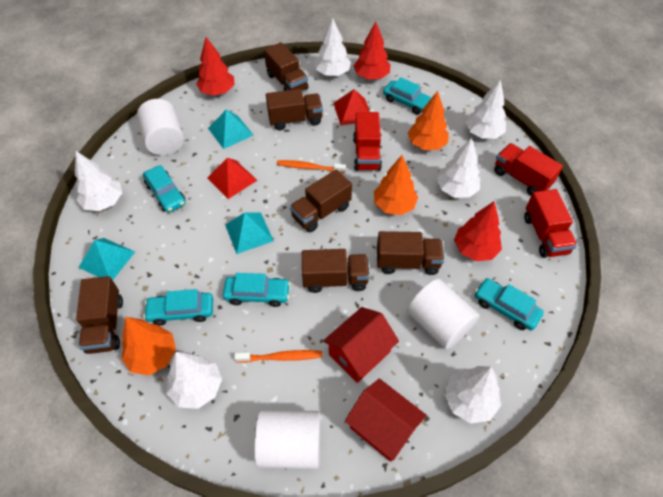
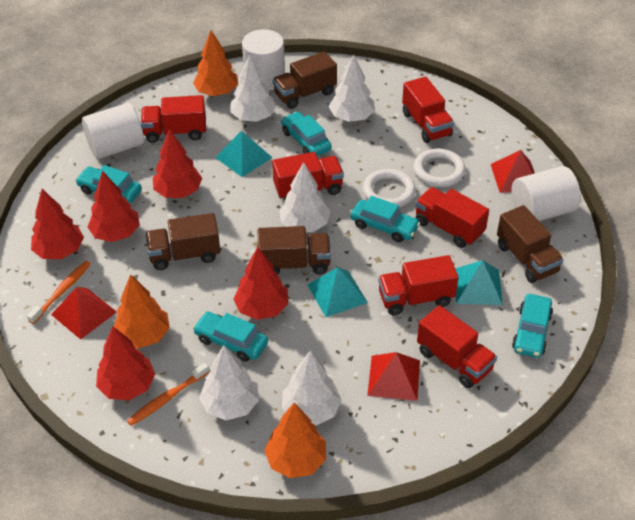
brown truck: [76,276,123,354] [264,42,309,91] [266,89,323,130] [290,169,352,232] [302,249,370,293] [377,231,444,275] = 6 -> [145,213,220,270] [257,226,331,275] [273,51,337,109] [497,205,564,283] = 4
red house: [323,307,399,383] [345,378,427,462] = 2 -> none = 0
red pyramid: [207,158,257,199] [334,89,370,126] = 2 -> [51,287,117,339] [367,352,420,401] [491,150,535,193] = 3
red tree: [196,37,235,96] [354,22,390,79] [454,201,502,261] = 3 -> [31,189,84,259] [88,171,140,242] [96,326,155,400] [153,129,202,198] [233,247,288,320] = 5
red truck: [353,112,382,171] [494,143,563,196] [524,189,577,258] = 3 -> [141,95,206,143] [272,152,344,200] [378,255,459,316] [402,77,454,143] [415,187,489,248] [417,305,497,388] = 6
white ring: none = 0 -> [363,169,416,207] [413,149,466,187] = 2
white tree: [75,151,122,211] [166,352,222,409] [314,18,351,76] [436,138,480,198] [444,366,501,424] [465,79,506,139] = 6 -> [199,345,259,420] [230,55,276,122] [279,162,330,232] [282,351,342,426] [329,54,375,122] = 5

